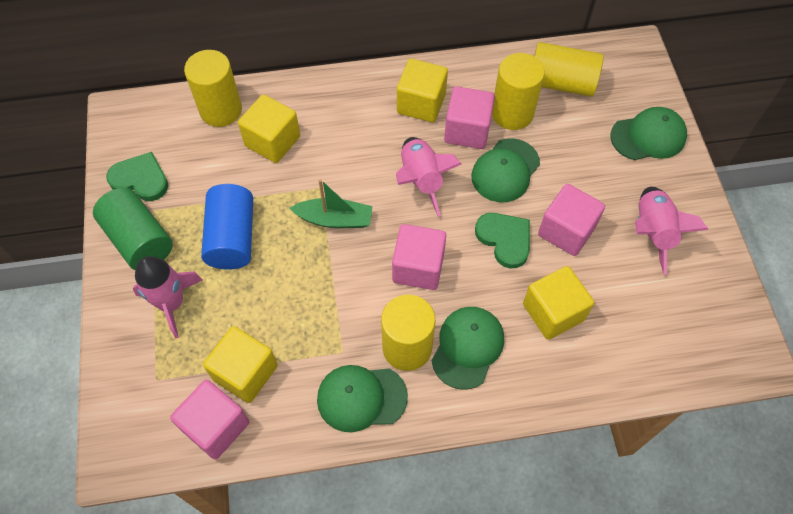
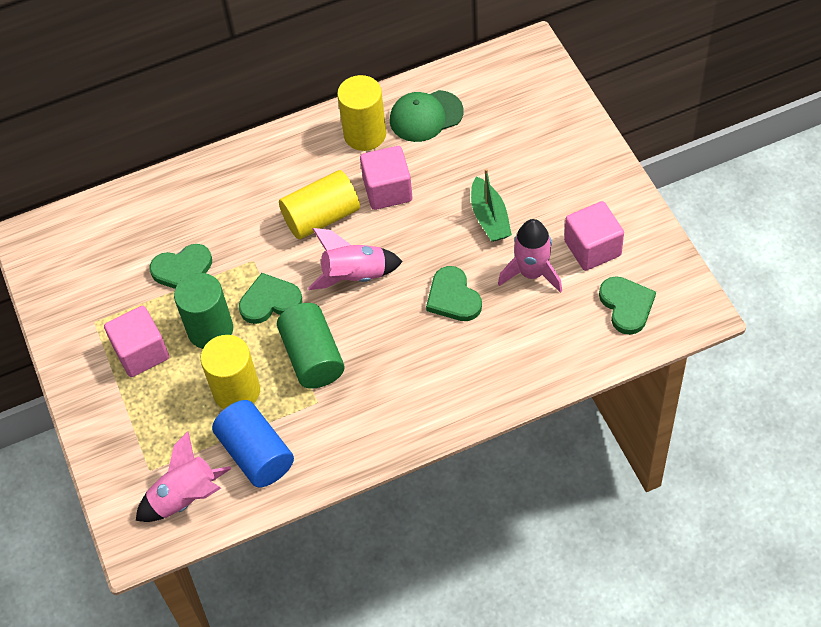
green cap: [317,365,408,432] [432,307,504,389] [471,138,540,202] [610,107,687,160] = 4 -> [390,90,463,142] = 1
green cylinder: [93,188,173,270] = 1 -> [174,273,233,349] [277,303,345,389] = 2
green heart: [106,152,168,201] [475,213,530,268] = 2 -> [150,244,212,289] [239,273,302,324] [426,266,482,321] [599,276,656,335] = 4
pink cube: [170,380,249,460] [392,224,446,290] [444,86,495,149] [538,184,605,256] = 4 -> [104,306,169,377] [360,146,413,210] [564,201,624,271] = 3
yellow cube: [203,326,278,403] [238,94,300,163] [397,59,448,122] [523,266,594,340] = 4 -> none = 0
yellow cylinder: [184,50,242,127] [381,295,435,371] [492,53,545,130] [534,42,603,97] = 4 -> [200,335,260,409] [279,170,360,239] [337,75,386,151] = 3

